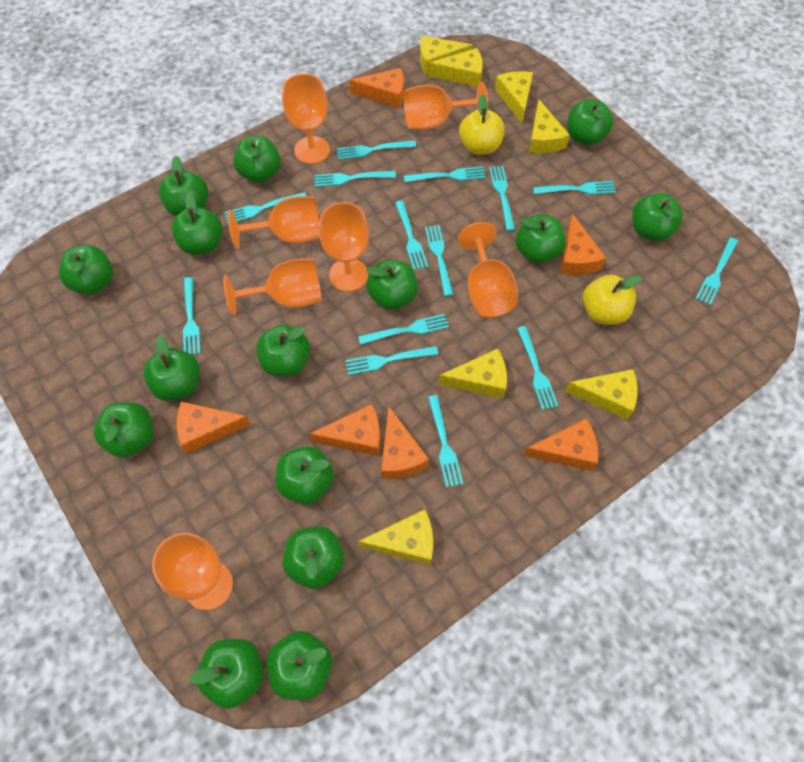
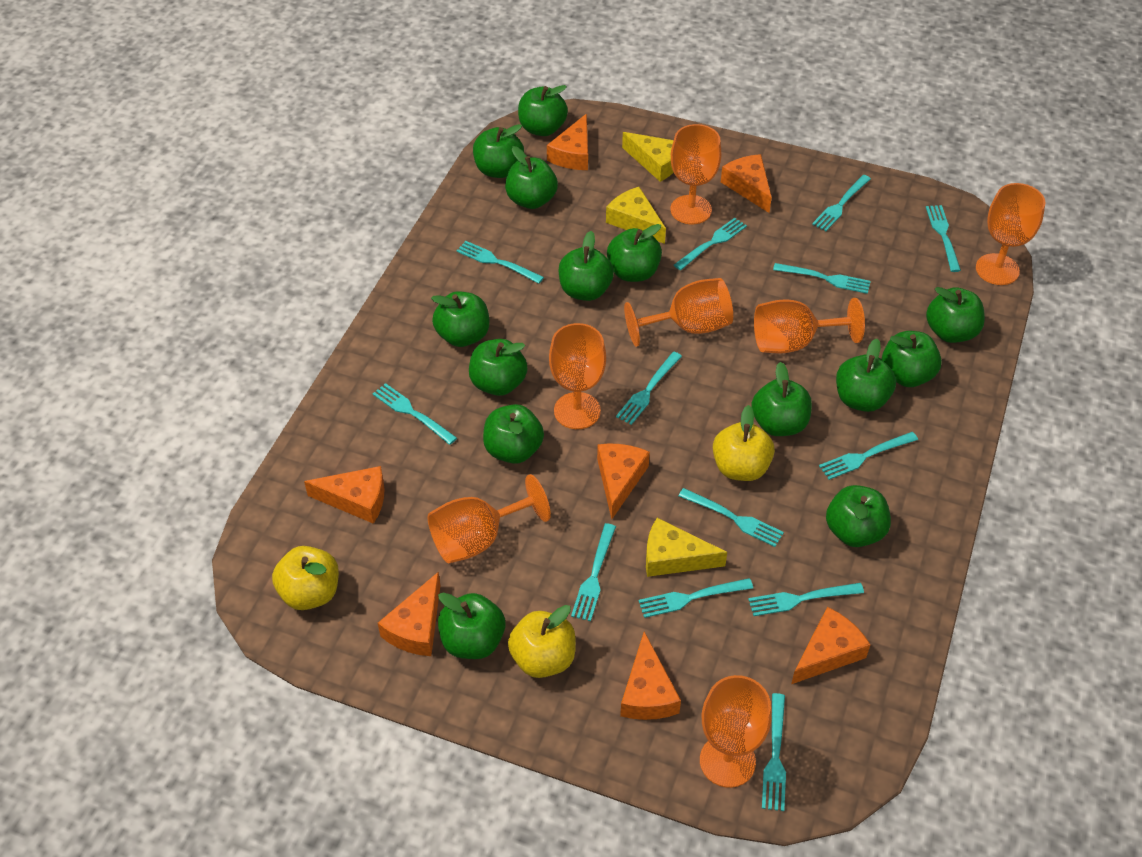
green apple: [59,245,113,295] [94,402,153,458] [143,335,200,401] [159,155,208,216] [171,192,222,255] [189,639,264,709] [233,136,281,183] [256,325,310,377] [266,631,332,700] [275,446,334,504] [283,526,344,589] [366,260,418,310] [515,214,566,263] [567,99,613,146] [632,193,683,242] = 15 -> [431,291,489,347] [438,592,505,659] [469,339,527,396] [473,124,524,178] [483,404,544,464] [505,146,558,209] [518,85,568,136] [559,231,614,301] [607,224,662,282] [751,362,812,436] [826,485,891,547] [836,339,896,412] [882,331,942,387] [926,287,985,343] = 14
orange cheese: [176,402,250,454] [310,404,380,456] [350,68,404,108] [381,407,429,479] [524,418,598,471] [560,214,606,275] = 6 -> [304,466,385,524] [378,572,440,656] [547,114,588,170] [597,444,650,519] [620,632,681,720] [721,154,772,213] [791,607,871,684] = 7
turquoise fork: [183,277,201,355] [224,192,306,223] [314,171,396,187] [336,140,416,160] [345,346,439,375] [358,314,449,345] [395,200,428,270] [404,167,486,182] [425,225,454,296] [428,395,463,487] [489,166,515,231] [517,326,558,410] [533,181,616,194] [696,237,738,305] = 14 -> [373,383,457,445] [457,241,544,284] [571,523,616,621] [616,352,682,425] [639,578,753,618] [674,218,747,270] [678,488,784,547] [748,583,864,616] [762,693,786,811] [773,263,871,294] [812,175,871,231] [819,432,918,480] [926,205,961,272] = 13
yellow apple: [459,94,505,155] [583,274,642,325] = 2 -> [272,546,339,610] [508,605,576,678] [713,405,775,481] = 3
yellow cheese: [358,509,433,565] [420,36,473,75] [429,48,483,87] [438,348,507,399] [495,71,533,123] [529,100,570,153] [565,369,638,420] = 7 -> [606,187,666,244] [622,132,674,182] [646,518,727,577] = 3

